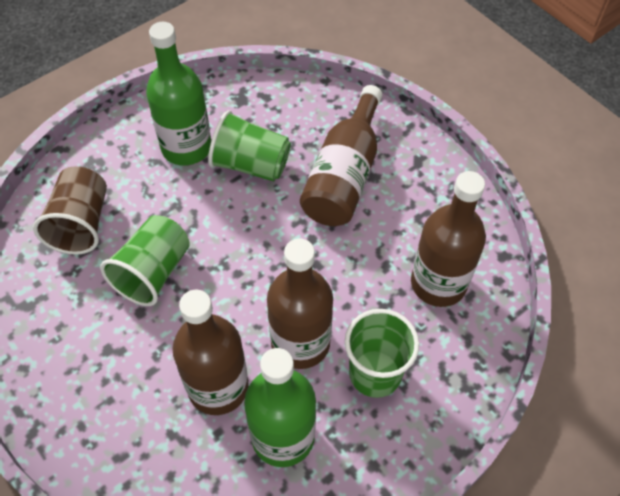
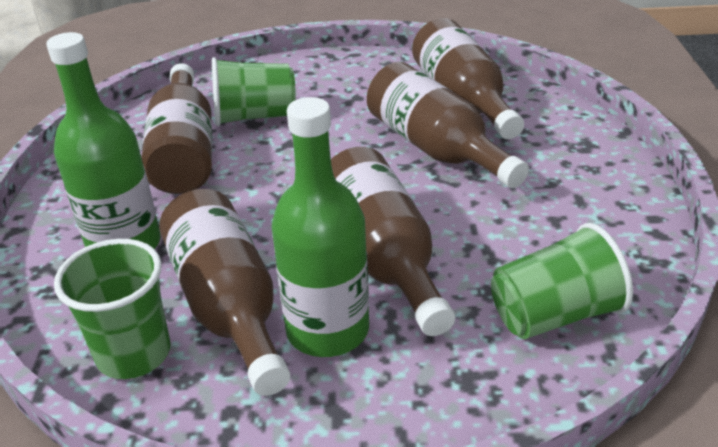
brown bottle: [173,290,249,415] [267,239,333,369] [300,85,382,226] [411,171,486,307] = 4 -> [141,63,212,194] [159,189,290,396] [331,147,455,336] [367,62,529,188] [412,18,524,139] = 5
brown cup: [33,167,107,255] = 1 -> none = 0

